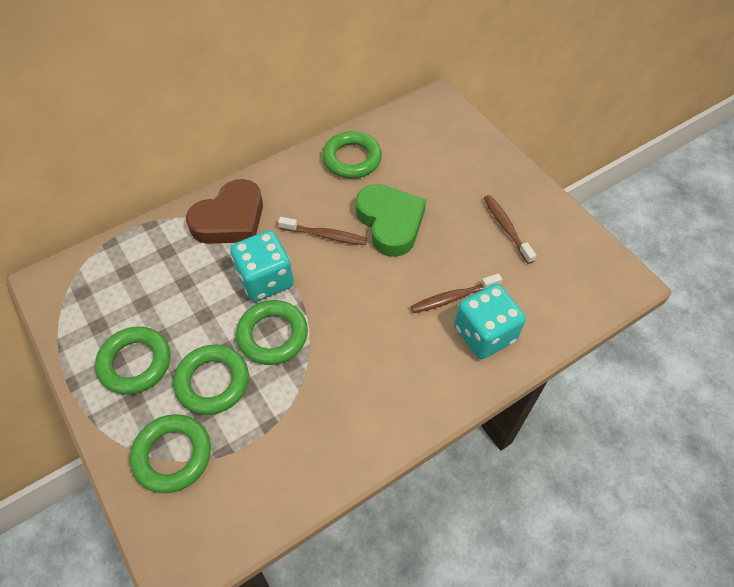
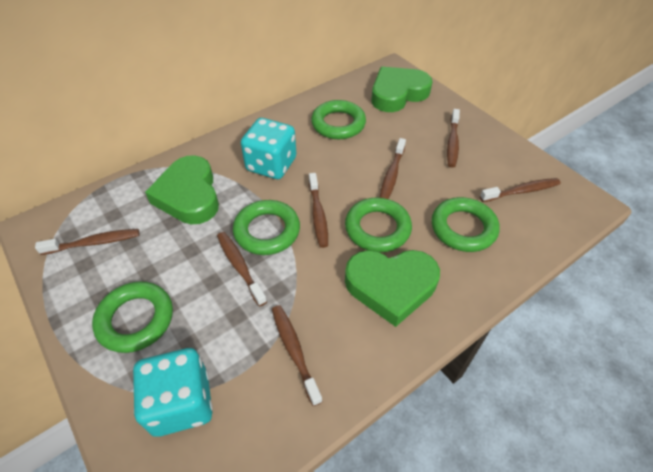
brown heart: [186,179,263,244] = 1 -> none = 0
brown toothbrush: [278,217,367,245] [411,274,502,313] [484,195,536,264] = 3 -> [35,229,139,255] [217,232,267,306] [272,305,323,406] [309,173,328,248] [380,138,406,199] [447,109,460,167] [480,178,561,202] = 7
green heart: [356,184,426,257] = 1 -> [145,155,219,224] [345,250,440,327] [371,67,433,112] = 3

